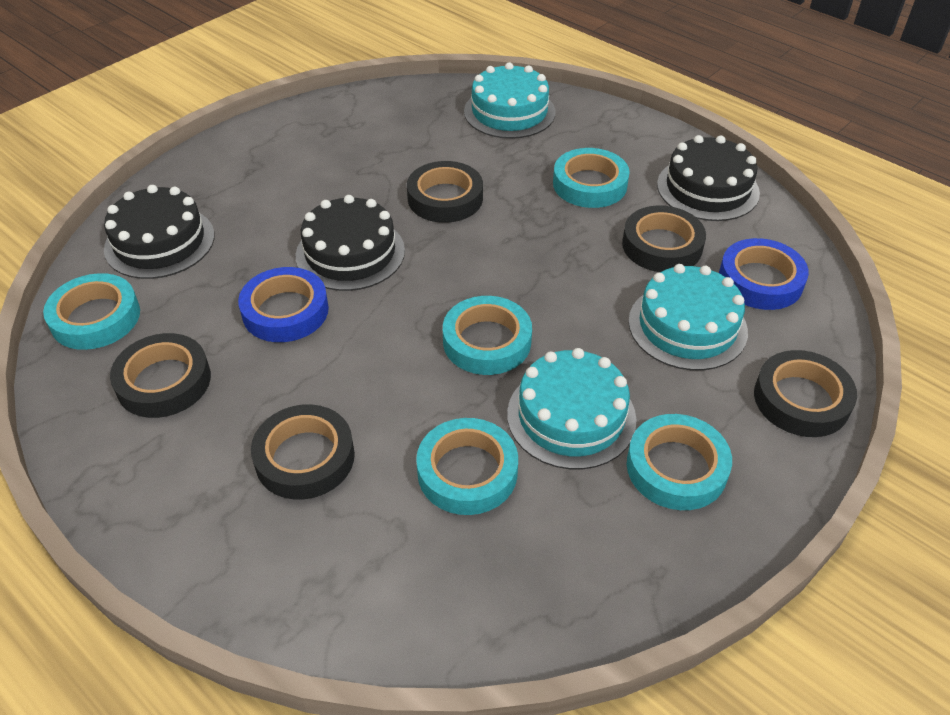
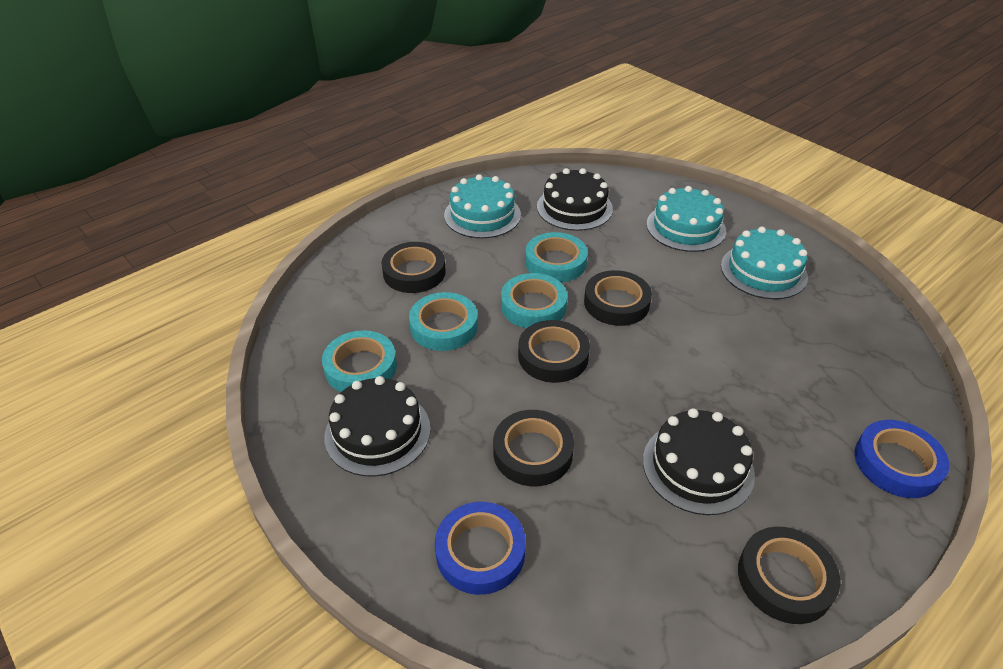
turquoise tape: [43,273,140,350] [416,418,518,515] [443,296,532,375] [553,148,630,208] [627,414,732,510] = 5 -> [322,330,397,392] [409,292,478,351] [501,273,567,328] [525,232,588,282] = 4

